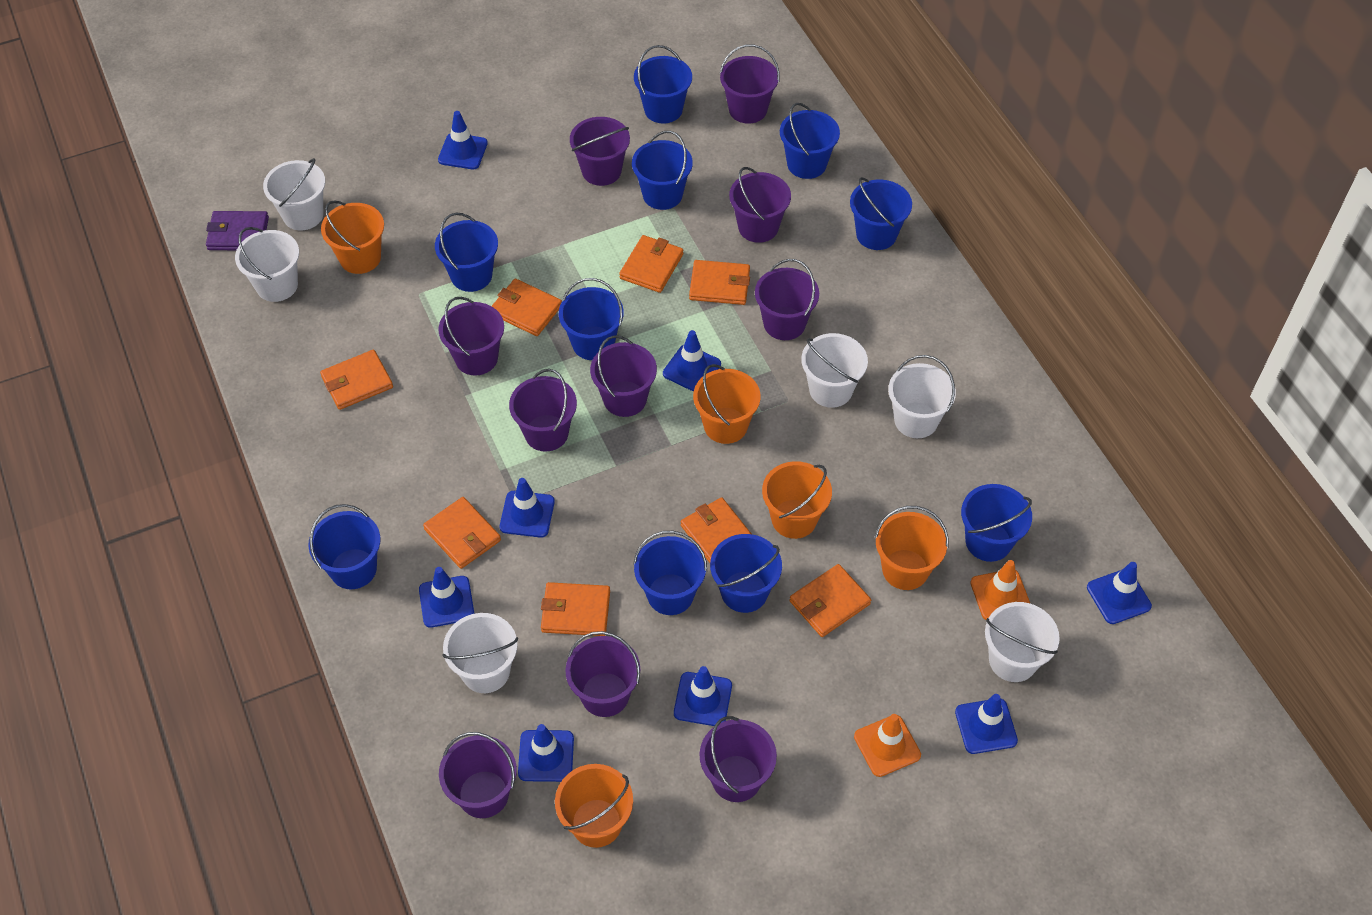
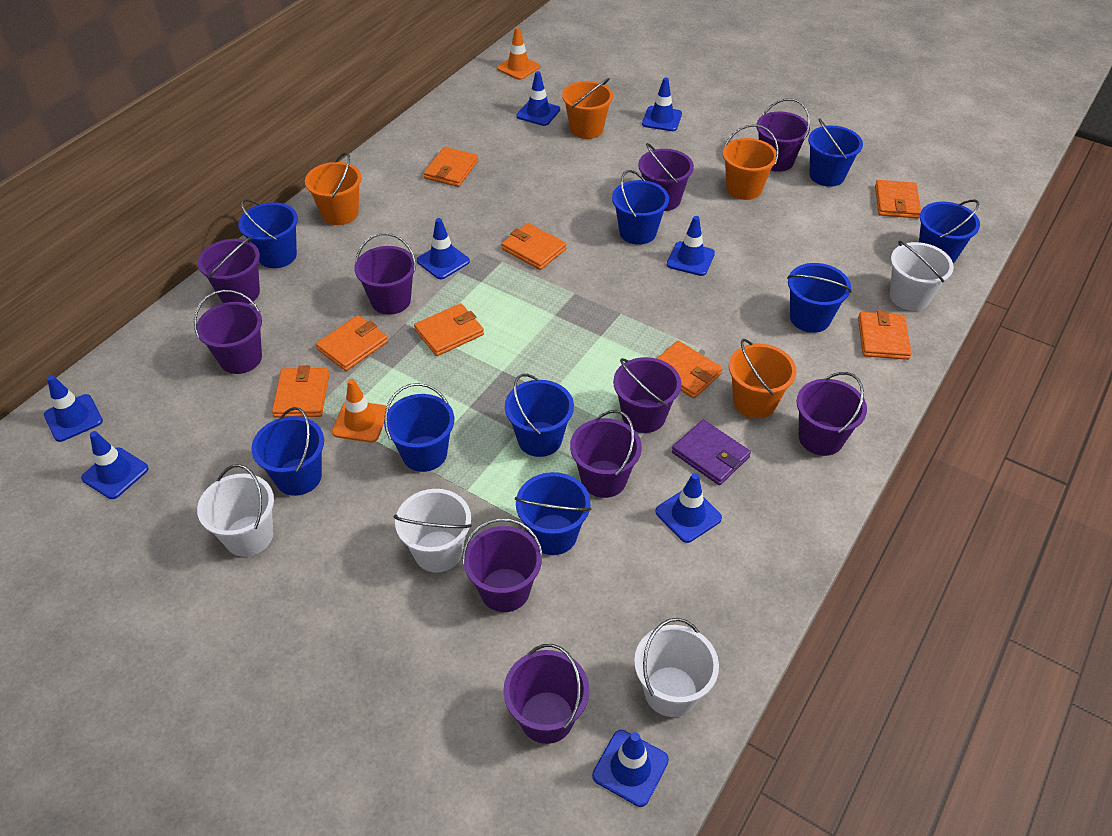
blue bucket: [308,504,380,589] [435,212,498,292] [559,278,624,360] [632,131,693,210] [633,531,707,615] [634,45,692,123] [710,534,782,613] [780,103,840,179] [850,177,912,250] [961,484,1032,562] = 10 -> [238,199,298,268] [251,407,324,496] [384,383,454,472] [505,374,574,457] [515,472,591,555] [612,170,669,245] [787,263,852,333] [808,118,863,187] [919,199,980,264] = 9
orange bucket: [321,201,384,274] [555,764,633,848] [693,364,761,444] [762,461,832,539] [874,506,949,590] = 5 -> [305,152,362,225] [562,78,613,139] [723,124,779,200] [729,339,797,418] = 4
white bucket: [235,227,299,302] [263,158,325,231] [442,613,518,693] [801,333,868,408] [888,355,956,438] [985,602,1060,682] = 6 -> [197,464,274,556] [394,489,472,573] [634,618,719,717] [890,241,954,311] = 4

